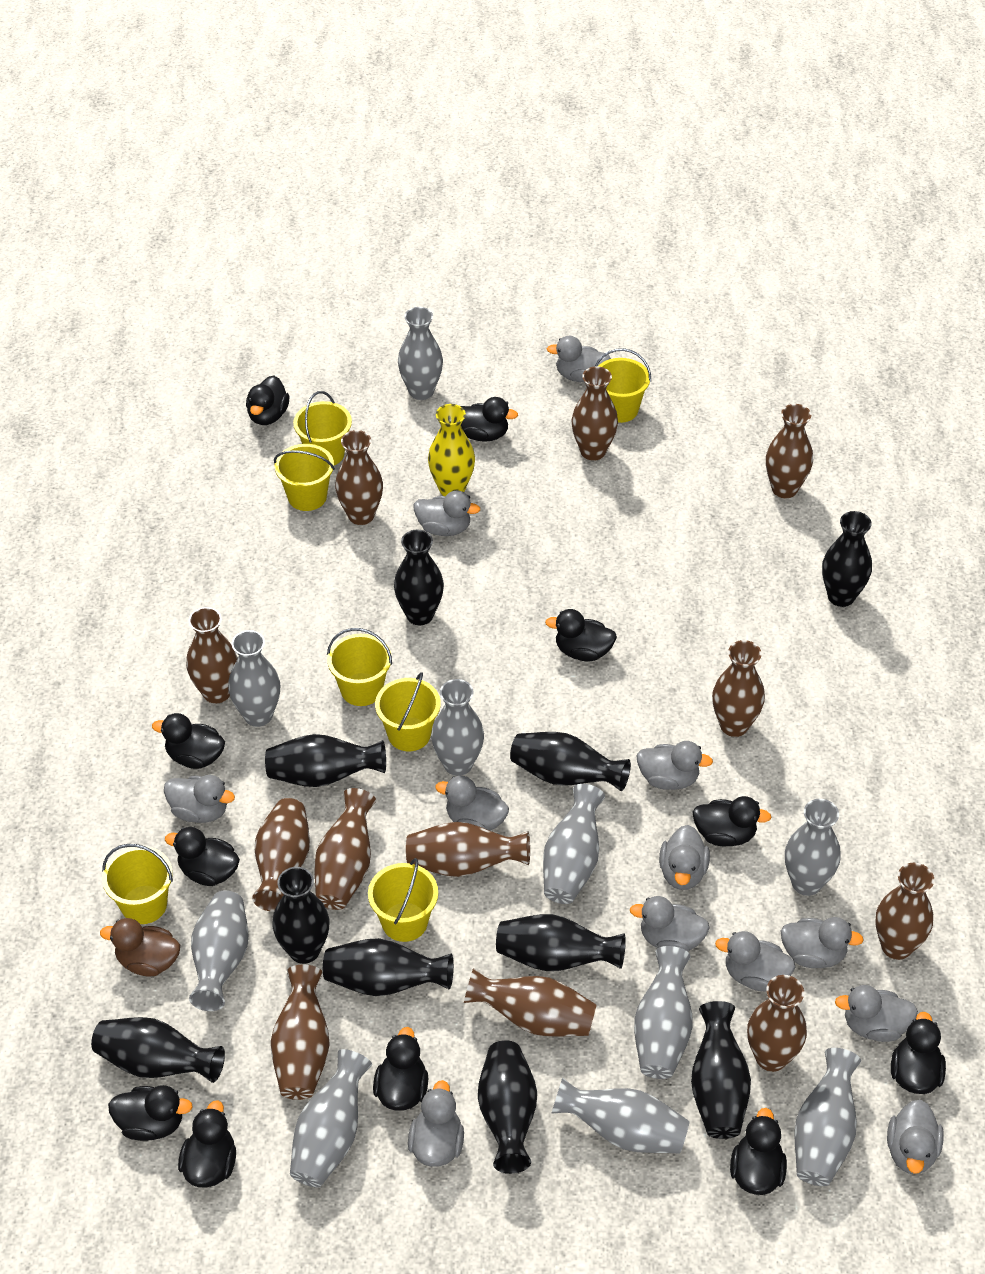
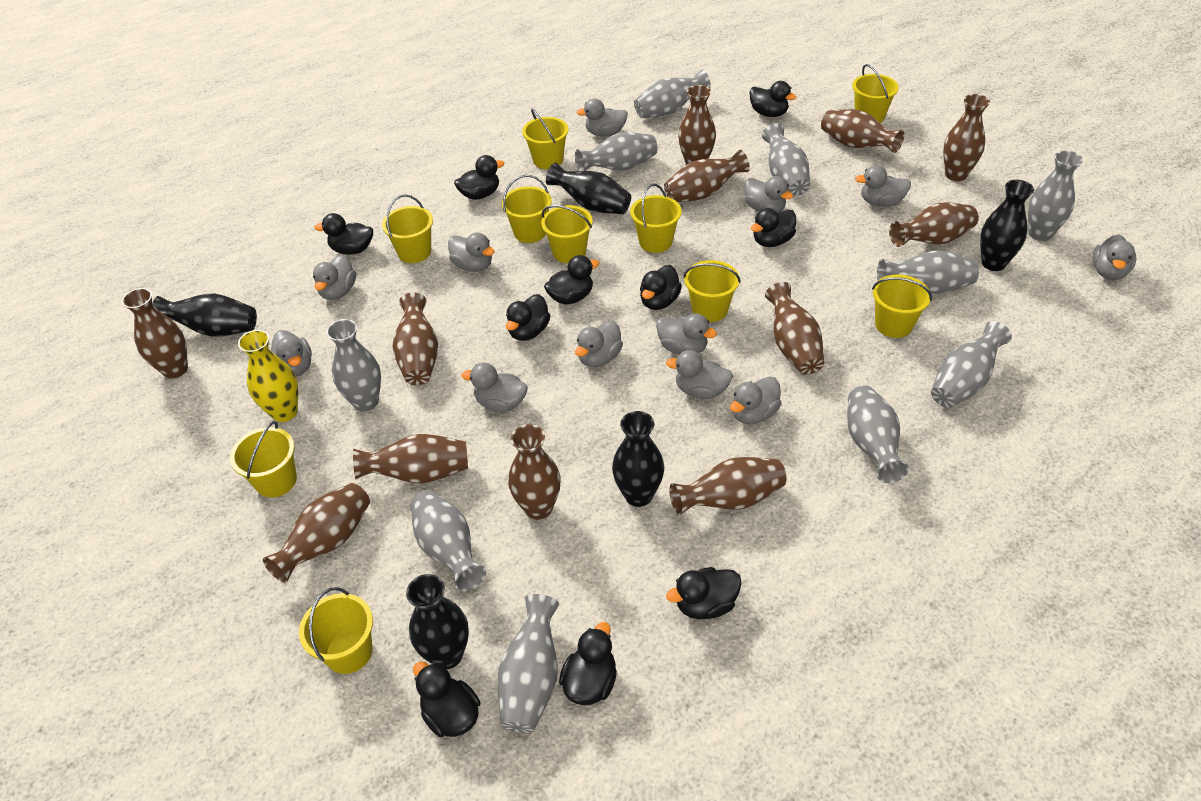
black duck: [108,1085,193,1141] [152,713,225,769] [165,827,240,886] [178,1100,236,1187] [246,375,290,425] [373,1027,428,1111] [461,397,518,442] [545,609,617,662] [693,796,772,847] [730,1108,787,1195] [891,1012,946,1094] = 11 -> [314,213,373,255] [413,661,480,737] [454,155,504,200] [506,294,551,341] [544,255,599,305] [559,622,617,705] [640,265,682,310] [666,567,742,619] [749,81,796,117] [751,208,796,247] = 10
black vase: [91,1017,225,1083] [265,734,386,787] [273,867,329,964] [323,938,454,996] [394,530,444,625] [478,1040,537,1174] [496,914,626,971] [510,732,631,791] [691,1001,751,1139] [822,511,872,607] = 10 -> [152,294,257,337] [406,574,469,669] [546,162,631,214] [612,411,664,507] [980,180,1034,271] = 5
brown duck: [100,918,180,977] = 1 -> none = 0
yellow bucket: [102,844,173,924] [274,444,335,511] [293,391,352,465] [327,628,392,706] [368,858,438,942] [375,672,441,751] [595,348,651,423] = 7 -> [230,421,297,498] [299,587,373,674] [382,194,433,263] [502,175,552,243] [522,108,569,169] [541,205,593,263] [630,184,682,253] [683,260,741,322] [852,64,899,123] [872,275,932,338] = 10

